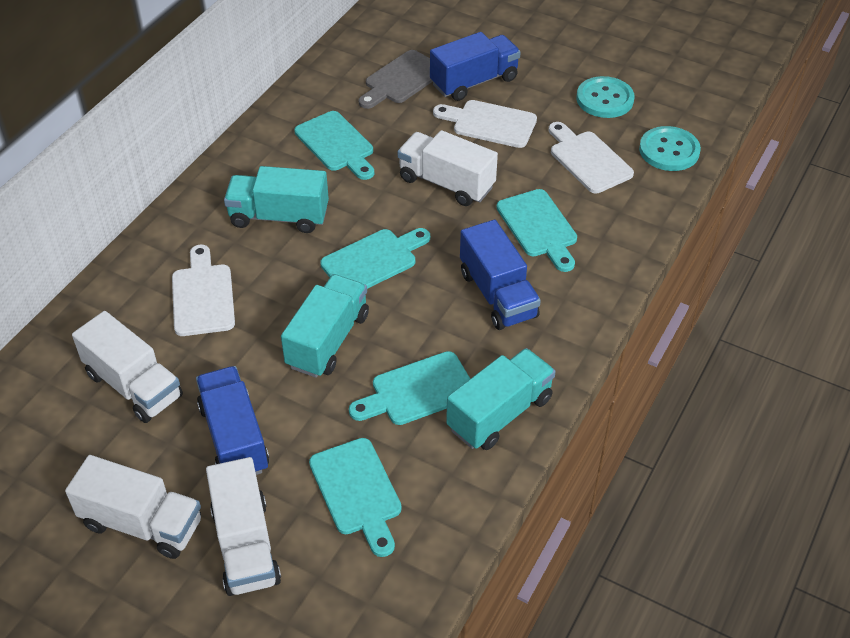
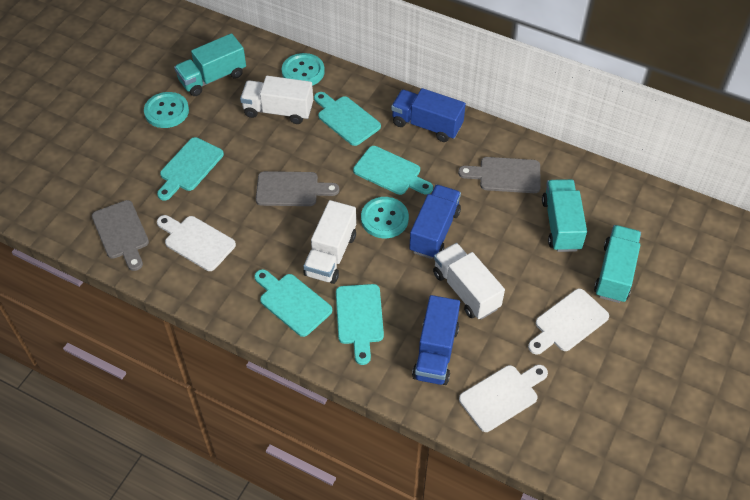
grey cutting board: [359,50,433,109] = 1 -> [92,200,149,271] [256,171,339,206] [458,157,541,193] = 3
turquoise button: [577,76,635,118] [639,126,701,171] = 2 -> [144,92,189,128] [282,53,325,86] [361,197,409,238] = 3
white truck: [65,455,201,559] [72,311,183,423] [206,457,281,596] [398,130,498,206] = 4 -> [240,76,313,124] [303,200,356,284] [433,243,505,319] = 3

